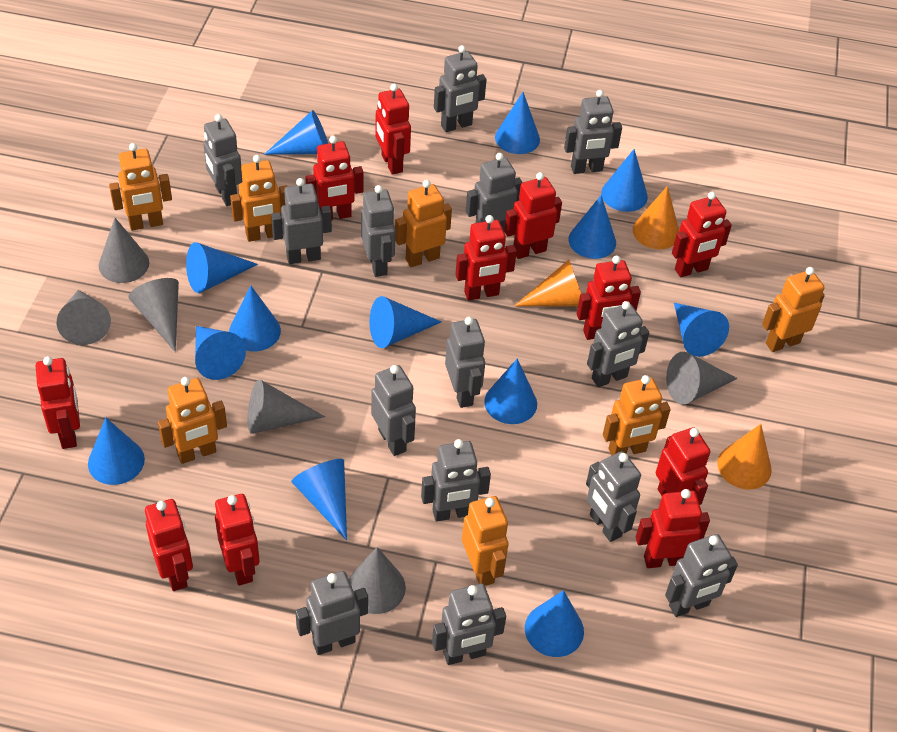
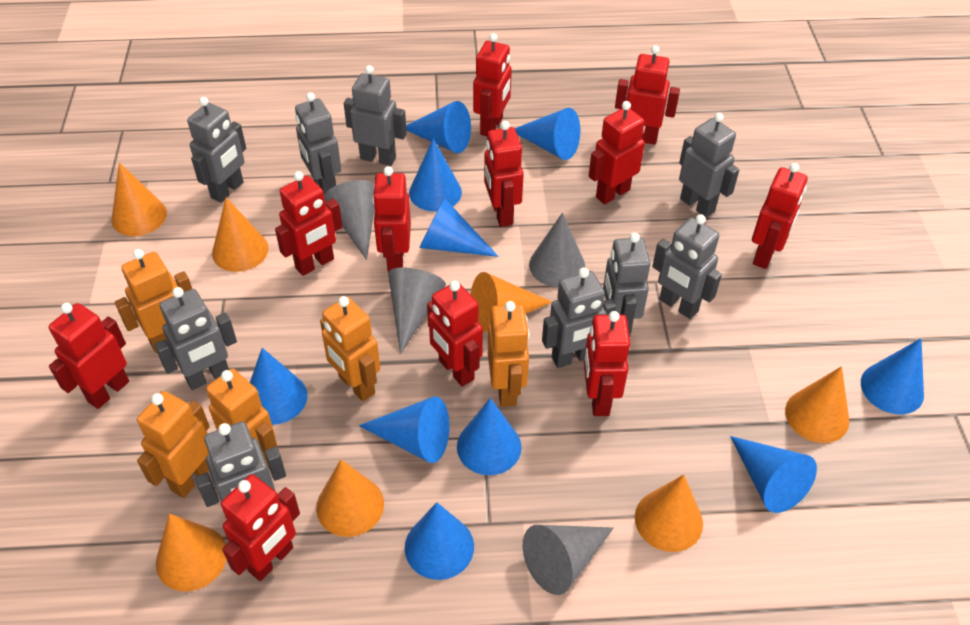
blue cone: [88,417,145,485] [186,242,258,293] [195,326,246,380] [229,286,281,351] [264,110,328,155] [291,459,347,541] [369,296,441,348] [484,359,537,424] [495,92,540,154] [525,590,584,657] [569,195,616,259] [601,149,648,212] [674,303,729,357] = 13 -> [250,348,307,425] [359,396,450,463] [405,502,474,580] [406,101,471,153] [409,139,462,212] [419,198,499,257] [457,398,522,475] [515,108,580,160] [730,436,817,513] [861,338,924,414] = 10
grey cone: [57,290,111,345] [99,218,149,283] [128,278,179,352] [247,379,325,434] [349,547,406,614] [666,352,738,405] = 6 -> [324,180,375,260] [388,267,446,354] [523,525,614,595] [529,213,585,287] = 4
grey robot: [203,114,243,206] [271,178,332,264] [295,571,368,655] [361,185,396,277] [371,365,416,456] [421,439,491,522] [432,584,506,665] [434,45,487,132] [445,317,485,408] [466,153,523,233] [564,90,622,174] [586,451,641,542] [587,301,649,387] [665,534,738,617] = 14 -> [154,287,237,390] [187,97,246,203] [195,421,286,507] [295,92,341,195] [344,65,407,166] [542,267,616,368] [603,233,651,337] [652,214,722,319] [679,113,739,218] = 9
orange cone: [514,260,582,306] [633,186,679,249] [717,424,772,490] = 3 -> [111,162,167,236] [156,514,227,591] [212,198,269,272] [316,459,384,537] [470,272,552,332] [635,475,703,552] [785,366,849,443] = 7
orange robot: [109,143,172,231] [158,377,227,464] [230,155,288,242] [395,180,452,267] [462,496,509,586] [603,375,671,455] [762,267,825,352] = 7 -> [115,249,192,353] [137,391,210,498] [206,369,278,468] [320,296,380,401] [488,301,530,407] = 5

